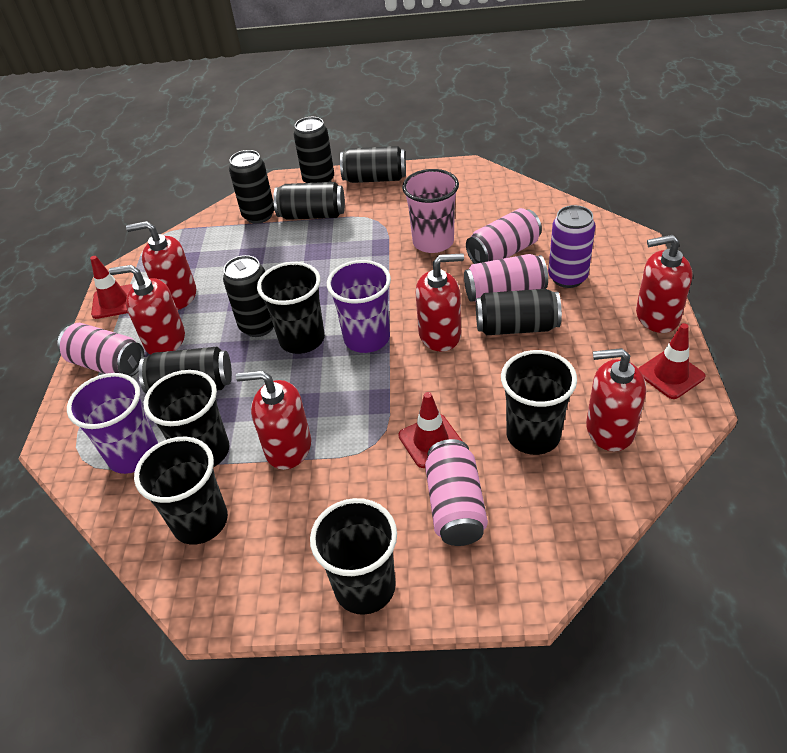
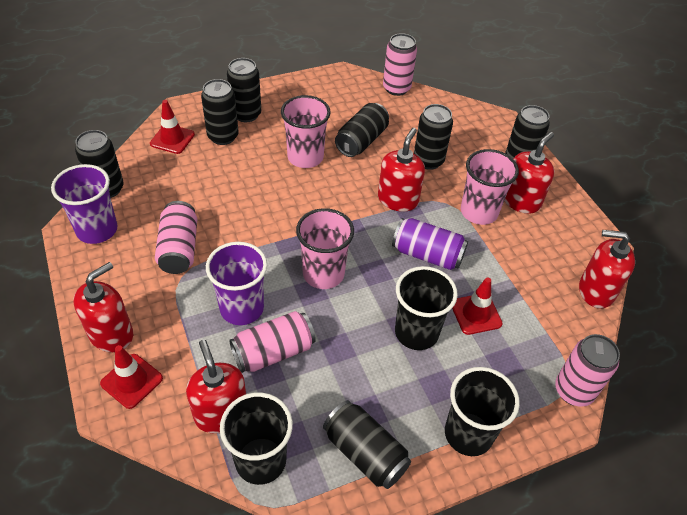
black cup: [134,437,228,545] [144,370,229,467] [257,262,325,354] [310,498,397,615] [501,350,577,455] = 5 -> [220,392,293,485] [395,266,458,350] [445,367,520,456] = 3
pink cup: [402,169,459,253] = 1 -> [281,95,331,168] [296,208,354,289] [461,149,519,225] = 3
red soap dispenser: [109,265,185,355] [126,221,196,310] [236,371,311,470] [416,253,464,352] [586,348,646,451] [636,235,692,333] = 6 -> [73,262,133,352] [186,339,246,434] [378,128,425,212] [504,132,554,214] [579,230,635,308] = 5

